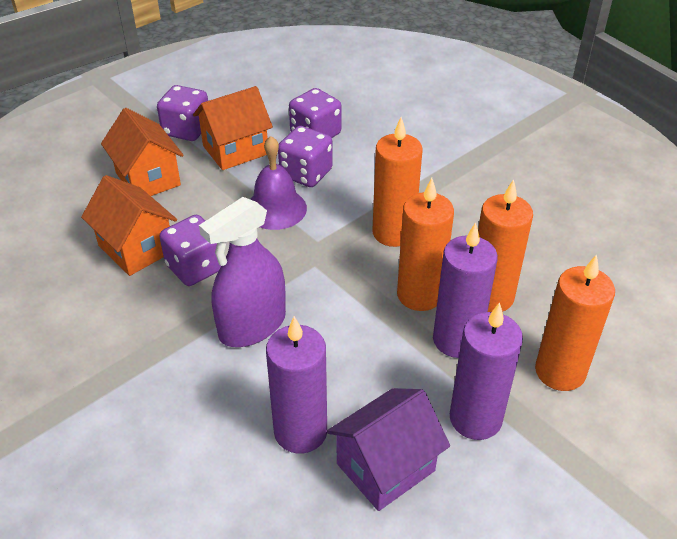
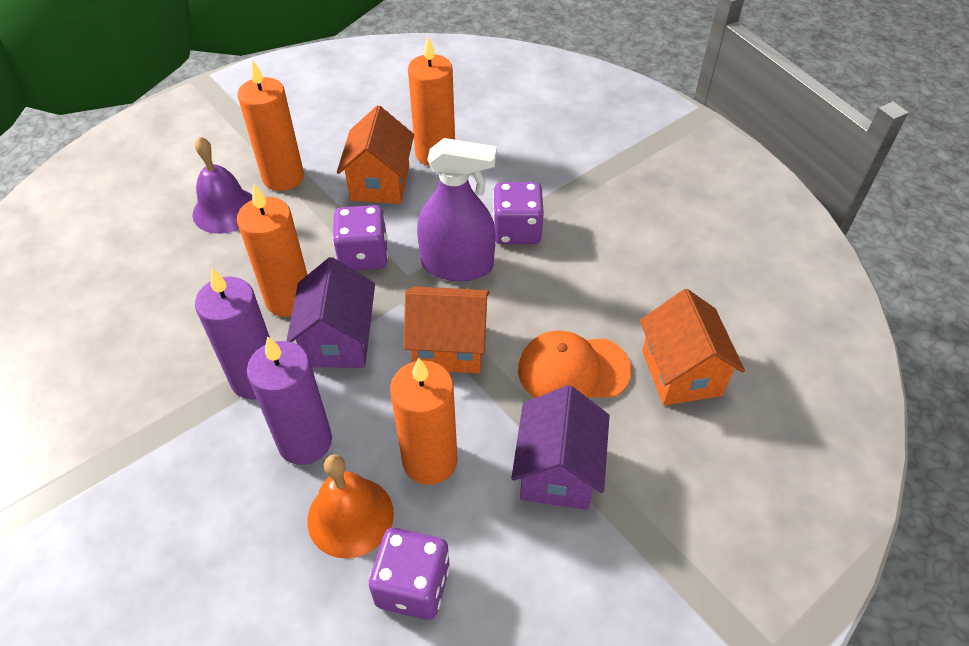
orange bell: none = 0 -> [307,455,394,559] = 1
orange cap: none = 0 -> [518,330,632,398] = 1
purple candle: [266,316,327,454] [433,222,498,358] [450,302,523,440] = 3 -> [195,268,270,399] [247,336,332,465] = 2
purple dice: [157,85,208,141] [159,215,221,286] [278,126,333,187] [289,88,341,138] = 4 -> [333,205,388,270] [369,528,450,620] [493,182,544,244] = 3
purple house: [327,388,450,511] = 1 -> [286,257,375,368] [511,385,610,510] = 2

